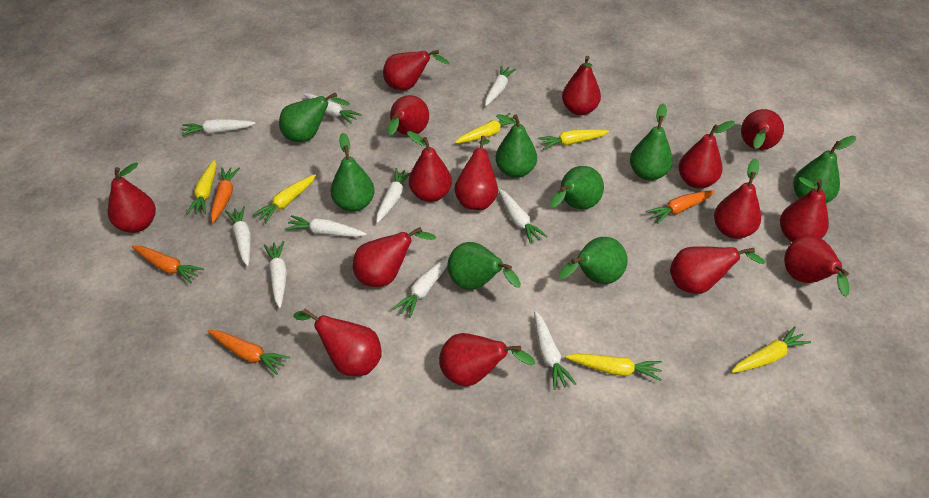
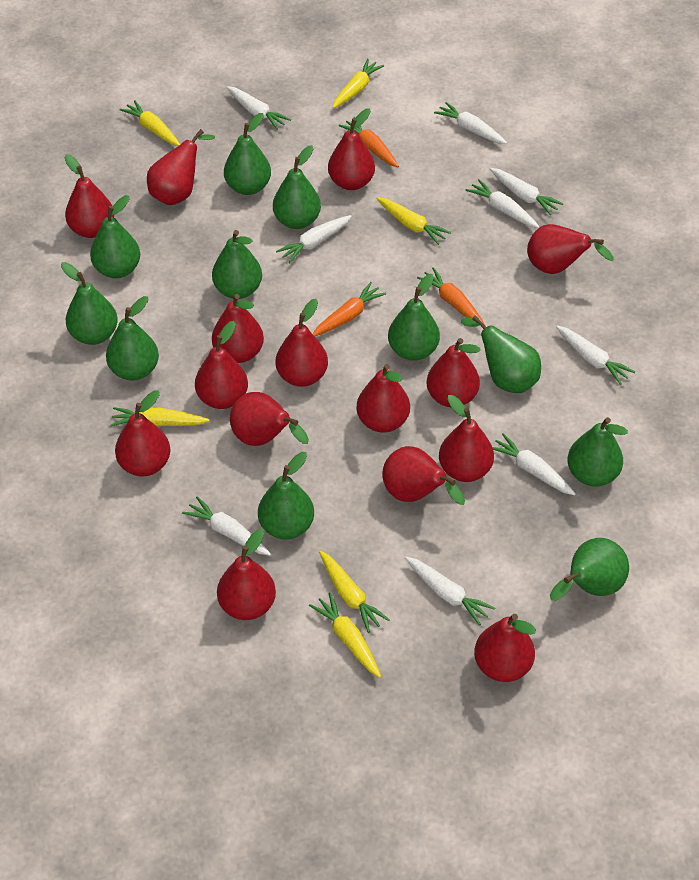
green pear: [279,92,350,142] [330,133,375,212] [447,242,521,290] [495,114,537,178] [550,166,604,209] [559,237,628,284] [630,103,673,181] [793,136,856,203] = 8 -> [61,262,118,345] [90,195,140,278] [106,296,159,381] [212,230,262,299] [224,113,271,195] [258,452,314,540] [273,145,321,229] [388,274,440,361] [461,315,541,393] [550,538,629,601] [567,417,628,486] = 11
orange carrot: [132,246,204,284] [208,330,290,375] [211,167,240,223] [646,190,715,224] = 4 -> [313,282,386,336] [339,117,399,167] [417,267,485,325] = 3
white carrot: [182,119,256,136] [225,206,251,266] [264,241,287,308] [285,215,367,237] [303,94,362,124] [376,168,411,223] [392,255,450,318] [485,66,516,106] [498,189,548,244] [534,311,576,390] = 10 -> [182,496,271,556] [227,86,291,130] [276,215,352,263] [405,557,495,626] [434,102,507,144] [465,179,539,228] [490,168,564,215] [492,433,575,495] [556,326,635,385] = 9

